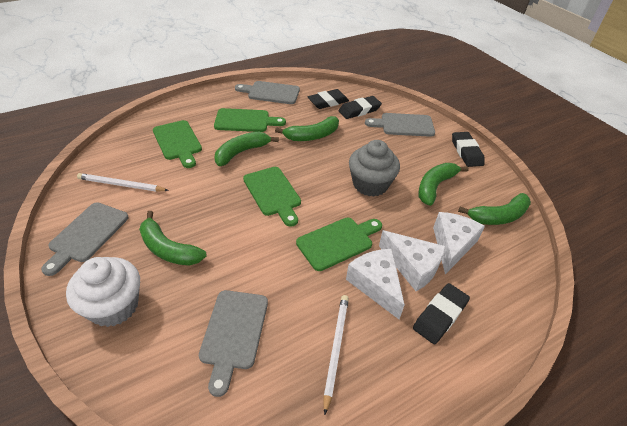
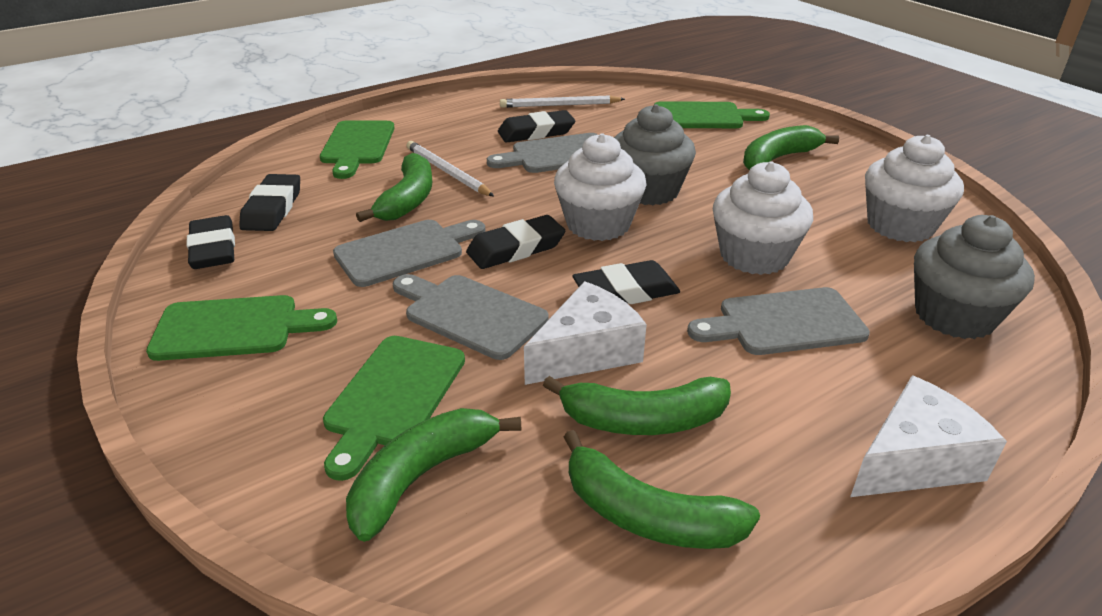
black eraser: [307,89,349,109] [338,96,382,119] [413,283,470,344] [452,132,485,167] = 4 -> [186,215,235,269] [239,174,300,231] [466,215,565,269] [498,110,575,142] [572,260,680,304] = 5
grey cupcake: [349,140,400,197] = 1 -> [614,104,696,205] [914,215,1035,339] = 2
white cheese: [346,249,405,319] [379,230,446,291] [433,212,485,274] = 3 -> [524,281,647,385] [850,375,1007,497] = 2
white cupcake: [66,257,140,327] = 1 -> [554,133,647,241] [713,161,813,275] [865,135,964,242] = 3

